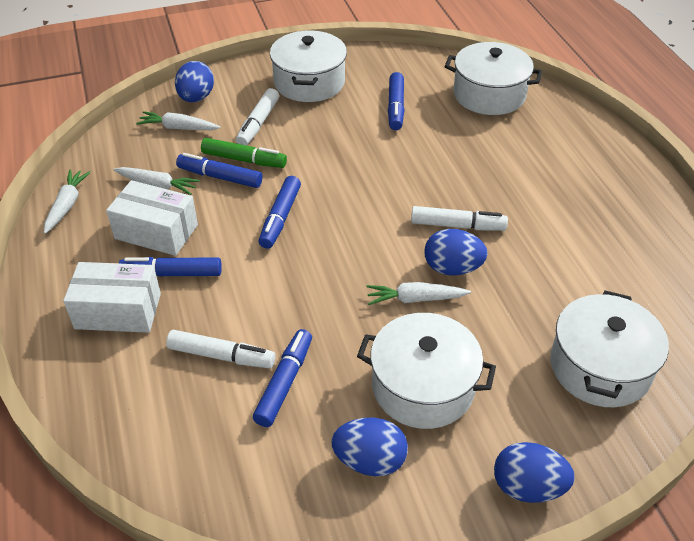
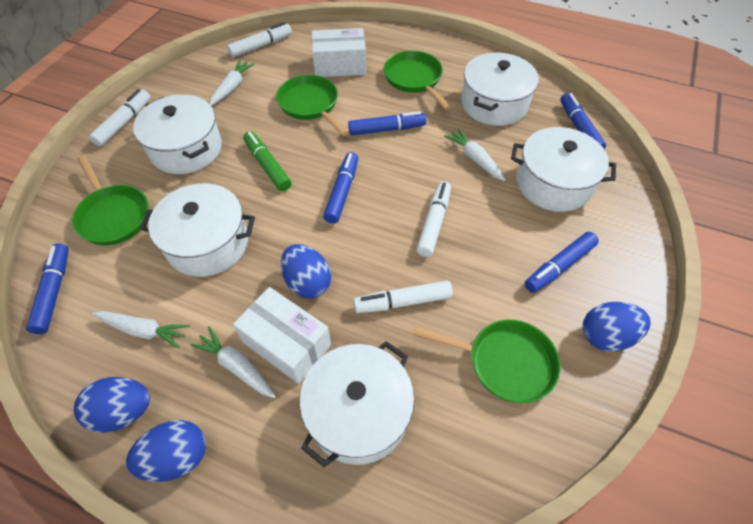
green pan: none = 0 -> [72,155,149,245] [276,75,349,136] [384,51,451,110] [414,320,560,403] = 4
white marker: [166,330,276,368] [236,88,279,146] [411,206,508,231] = 3 -> [89,89,150,147] [227,22,292,57] [354,281,453,313] [416,181,451,257] = 4
white pot: [270,31,347,102] [357,313,496,429] [445,42,542,115] [550,291,669,407] = 4 -> [133,95,222,174] [140,183,255,277] [299,341,414,467] [461,53,539,126] [511,127,616,212] = 5

